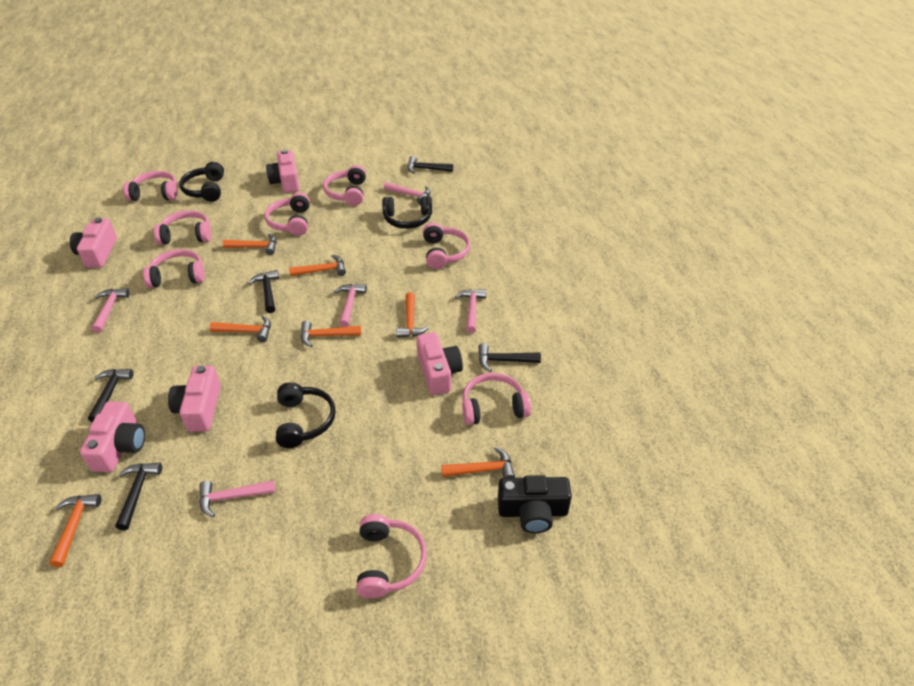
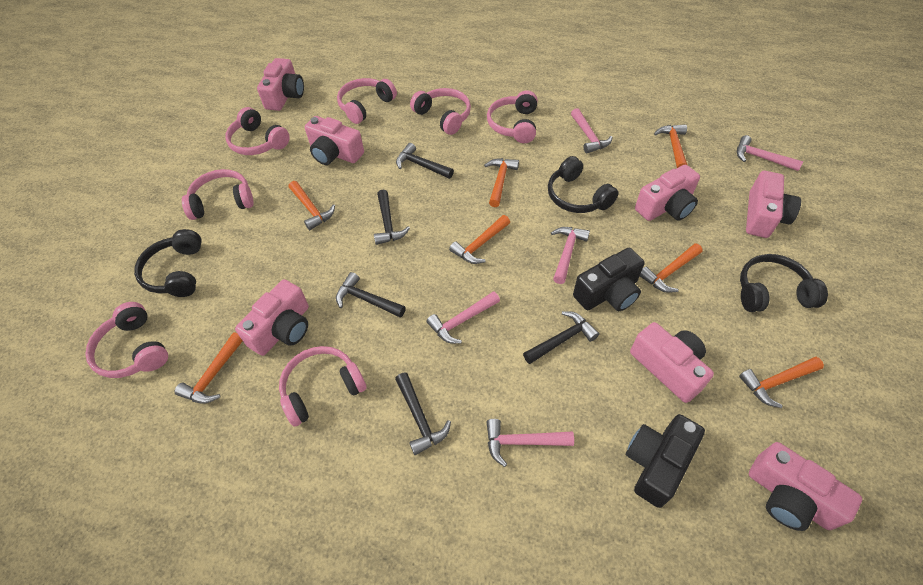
black camera: [498,475,572,533] = 1 -> [573,248,645,311] [626,414,705,508] = 2
pink camera: [70,217,117,268] [80,401,145,472] [168,365,221,432] [266,149,300,193] [416,332,463,395] = 5 -> [235,279,309,356] [257,58,304,111] [305,116,364,165] [630,322,714,403] [635,165,700,221] [746,171,801,238] [749,442,862,531] = 7
pink headphones: [123,171,177,201] [143,249,205,288] [154,210,211,245] [265,192,310,236] [323,165,366,206] [356,514,427,598] [423,222,470,269] [462,373,531,425] = 8 -> [85,302,168,378] [182,169,254,220] [225,107,290,155] [279,346,367,427] [337,78,397,124] [410,88,471,135] [487,90,537,143] = 7

